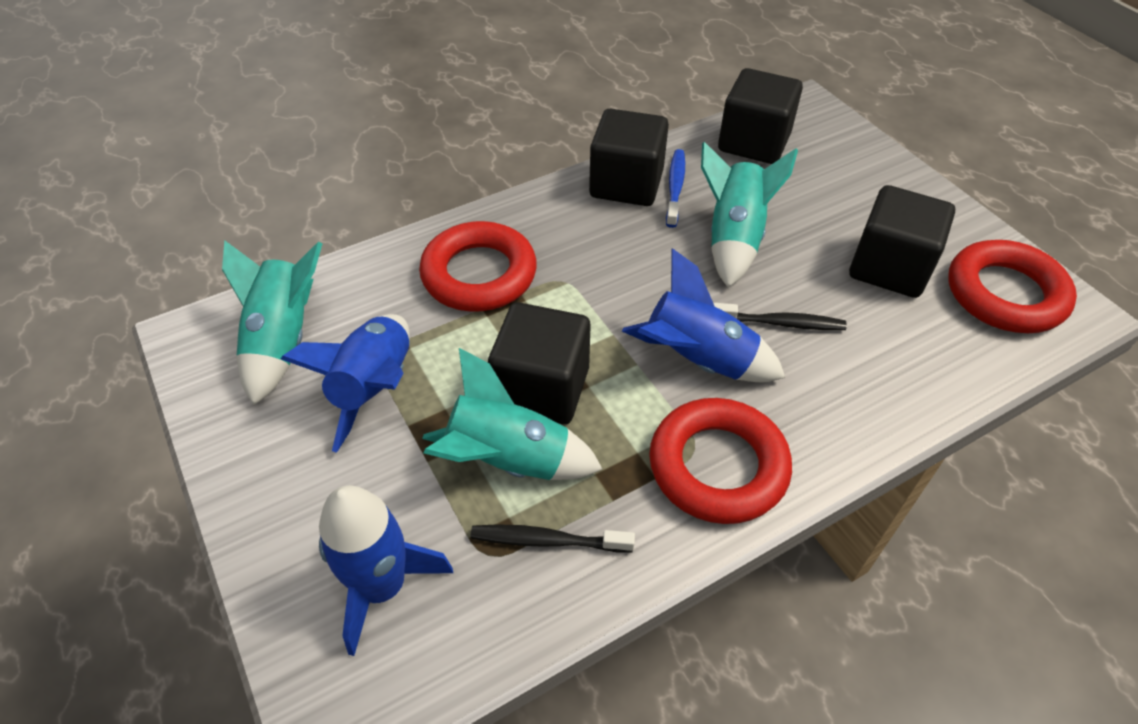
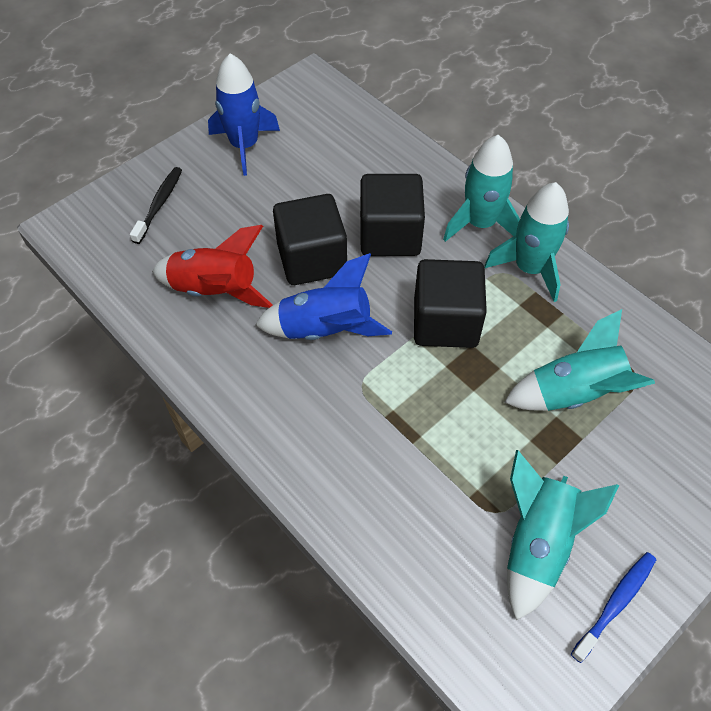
black cube: [488,302,590,424] [589,108,669,206] [718,68,803,164] [849,185,955,298] = 4 -> [273,194,347,285] [360,174,425,256] [414,259,487,348] = 3
black toothbrush: [471,524,635,553] [713,303,847,330] = 2 -> [130,167,182,244] = 1
blue rocket: [280,314,410,453] [319,485,453,656] [622,248,785,382] = 3 -> [208,53,280,176] [255,253,392,340] = 2
red ring: [419,221,537,312] [649,398,792,524] [948,240,1077,333] = 3 -> none = 0
red rocket: none = 0 -> [152,225,273,308] = 1
turquoise rocket: [222,240,322,405] [422,348,602,480] [701,142,798,287] = 3 -> [443,135,520,242] [484,182,569,302] [504,309,655,411] [507,450,619,620] = 4

